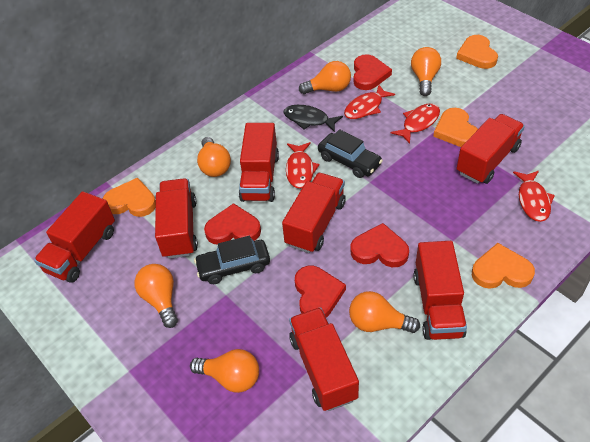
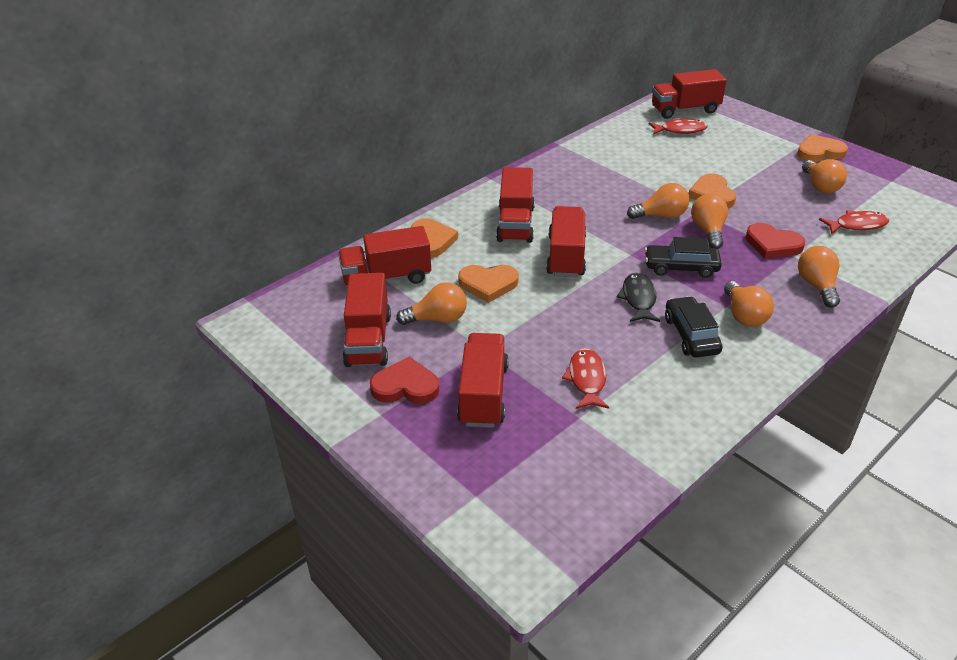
red fish: [286,142,320,189] [344,85,395,119] [391,103,440,144] [513,171,555,222] = 4 -> [562,348,609,409] [649,118,707,135] [819,210,889,234] = 3
red heart: [204,203,261,245] [295,266,346,318] [350,223,409,267] [353,54,392,90] = 4 -> [370,357,439,404] [746,223,805,259] = 2
red truck: [34,191,115,283] [155,178,198,259] [239,123,279,202] [282,173,346,253] [289,307,359,411] [413,241,467,340] [457,114,525,184] = 7 -> [338,226,431,285] [343,273,391,367] [457,333,509,428] [496,167,535,243] [546,206,586,277] [652,69,727,119] = 6

